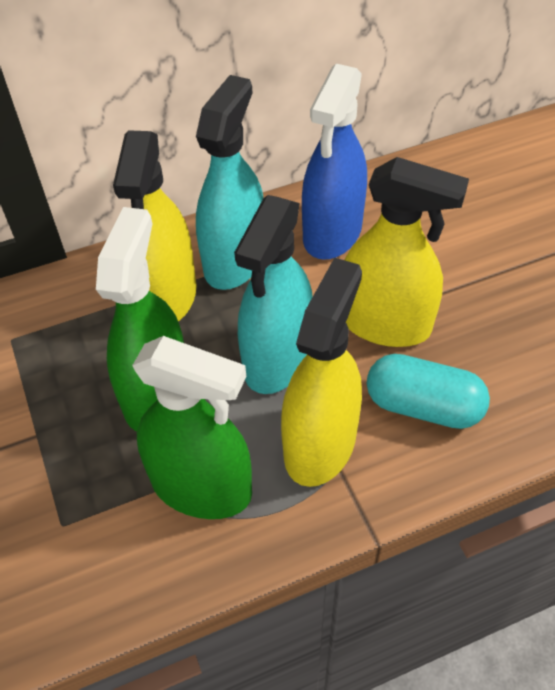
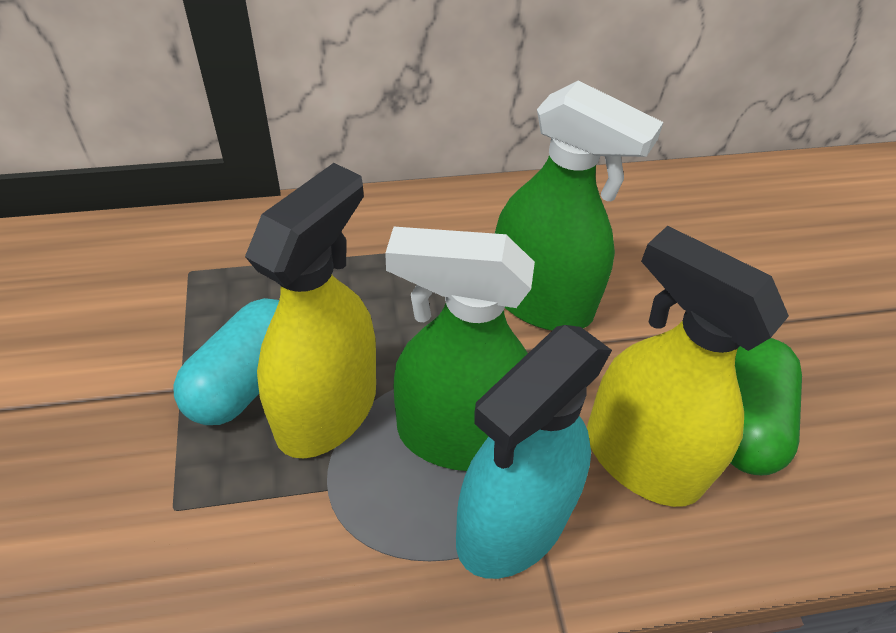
blue spray bottle: [302,64,367,260] = 1 -> none = 0
green capsule: none = 0 -> [731,338,802,476] = 1
turquoise spray bottle: [196,75,263,290] [234,195,313,394] = 2 -> [456,325,612,579] = 1
yellow spray bottle: [113,130,197,321] [281,258,362,487] [344,157,469,347] = 3 -> [245,163,376,459] [587,226,789,507] = 2

